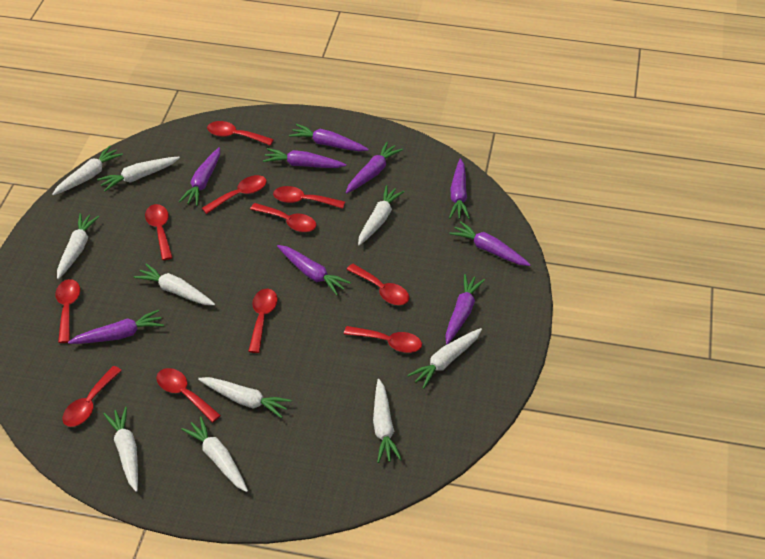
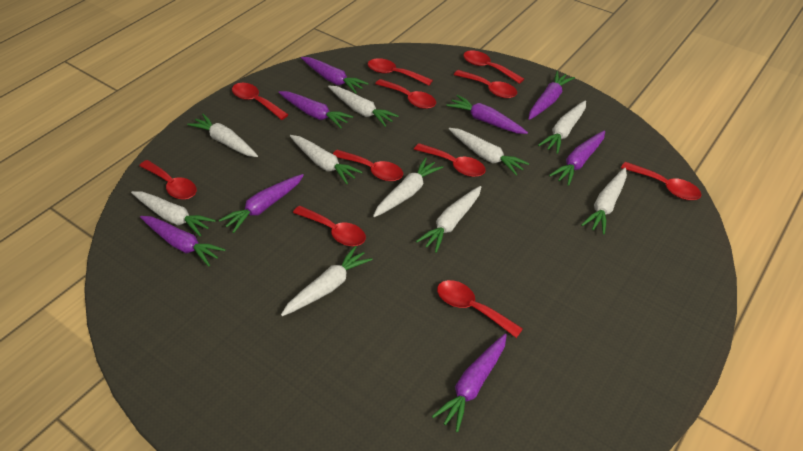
purple carrot: [68,310,164,344] [179,147,220,206] [263,148,346,168] [277,245,351,295] [289,124,369,151] [346,142,403,194] [445,274,485,344] [449,159,470,219] [449,221,531,266] = 9 -> [140,216,226,266] [219,174,304,233] [278,91,353,128] [301,57,369,93] [432,334,507,432] [447,95,528,134] [529,71,575,120] [549,131,605,186] = 8

